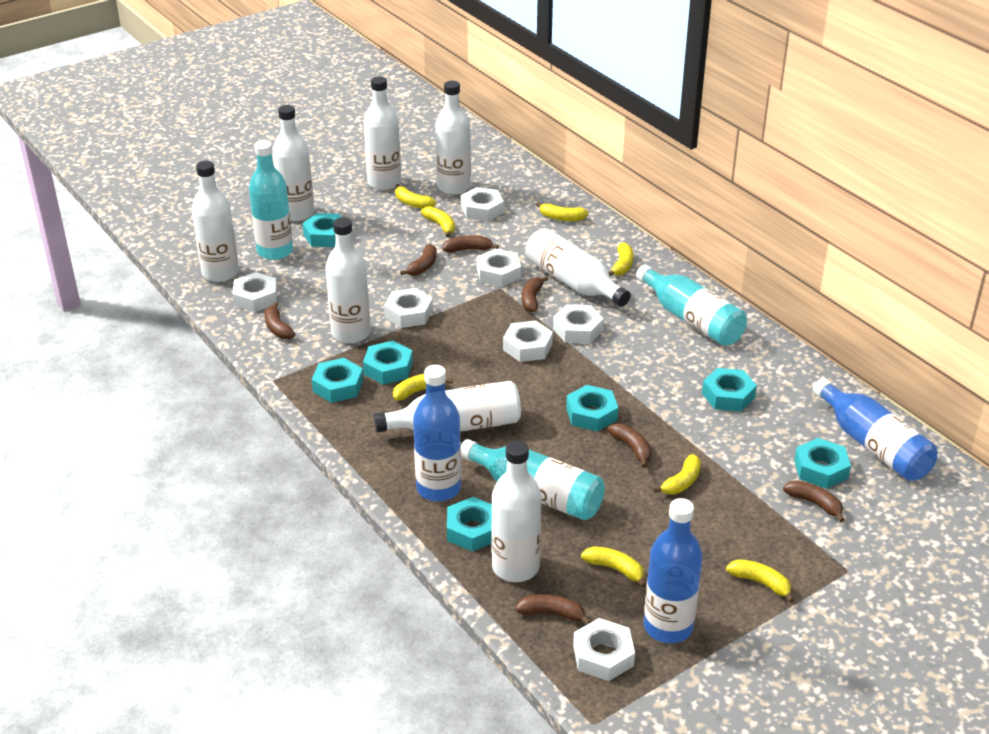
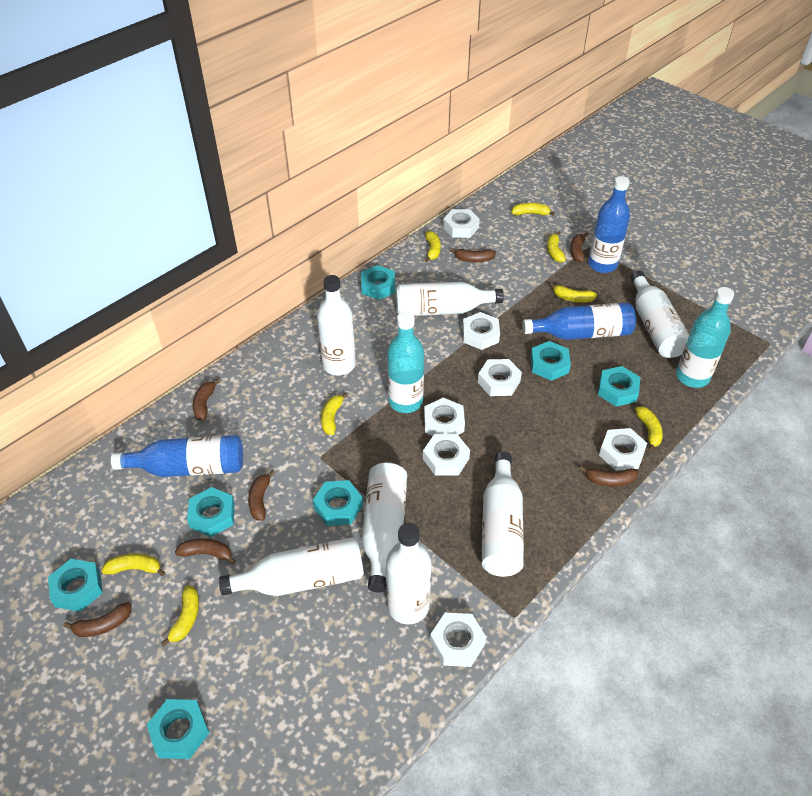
turquoise bottle: [249,140,293,260] [461,439,605,520] [636,265,747,346] = 3 -> [387,312,424,413] [676,287,734,388] = 2
white bottle: [192,161,239,282] [273,105,314,222] [326,217,371,344] [364,76,401,190] [374,381,521,433] [435,81,471,195] [491,441,542,582] [525,228,631,306] = 8 -> [219,537,364,596] [317,275,356,376] [362,462,407,593] [386,523,432,624] [396,282,504,316] [482,452,524,577] [630,271,689,358] = 7

